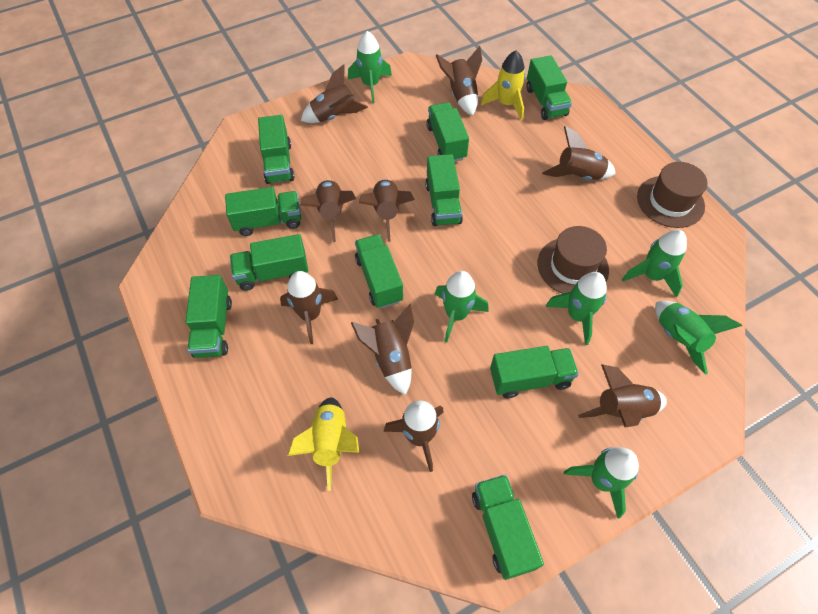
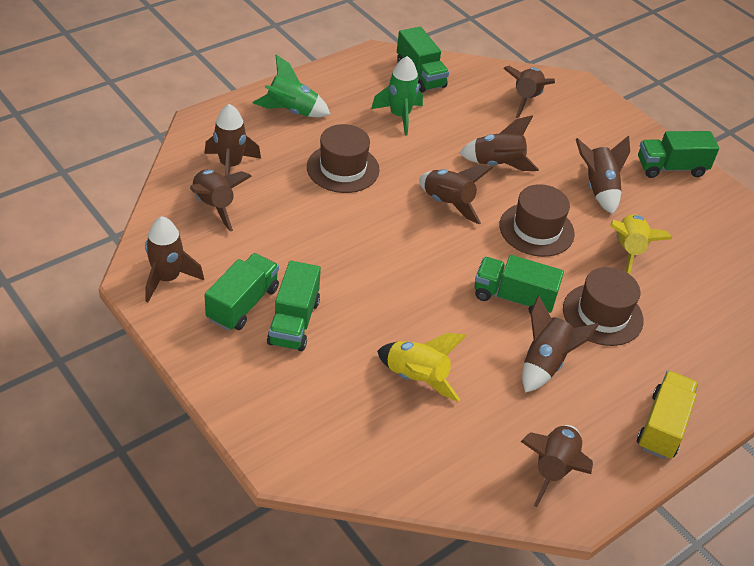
brown hat: [538,226,609,294] [637,162,708,228] = 2 -> [307,124,380,193] [499,184,575,257] [563,267,644,346] = 3
green rocket: [348,31,392,103] [435,271,489,343] [546,272,607,345] [564,447,639,519] [622,230,687,297] [655,301,742,375] = 6 -> [253,55,331,117] [371,56,423,136] = 2
green truck: [186,275,232,358] [225,187,301,236] [230,234,308,291] [258,115,295,184] [355,234,403,308] [425,154,463,226] [426,102,469,162] [472,474,544,580] [490,346,579,398] [526,55,572,120] = 10 -> [204,253,279,331] [267,261,321,351] [397,27,449,93] [474,255,564,314] [638,131,719,178] = 5
yellow truck: none = 0 -> [637,371,698,459] = 1

